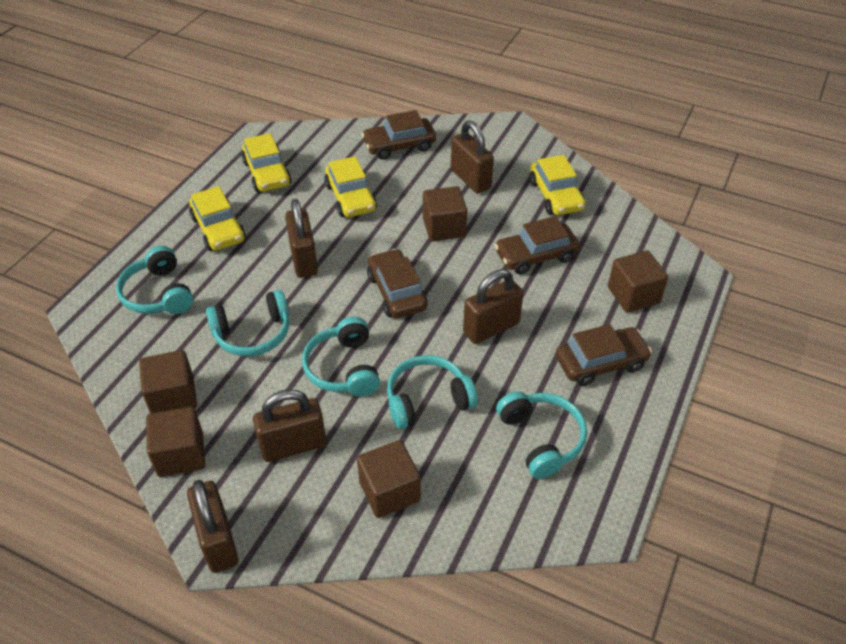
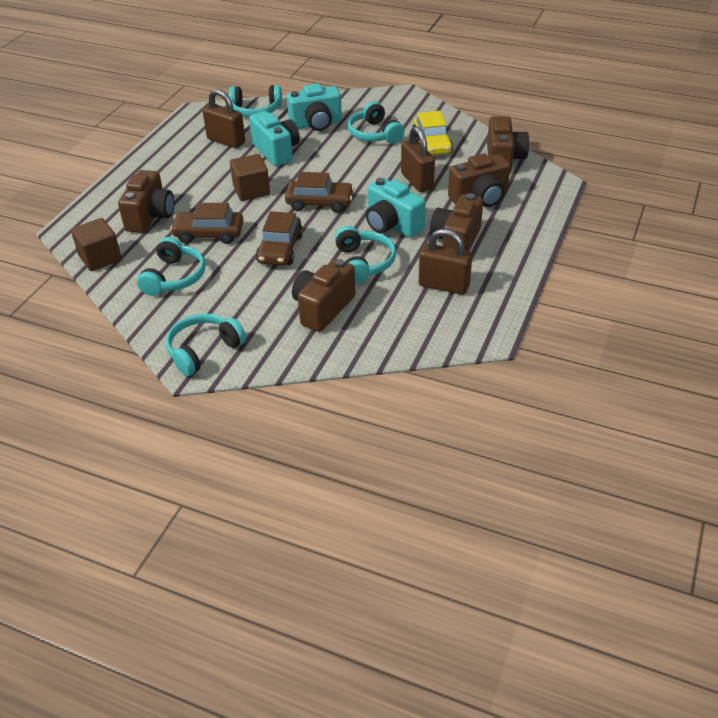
brown camera: none = 0 -> [118,170,174,233] [292,259,356,332] [430,193,483,251] [448,153,510,207] [487,116,529,172] = 5
brown car: [362,110,436,160] [367,249,428,318] [495,216,580,275] [556,324,652,386] = 4 -> [170,203,243,244] [256,211,303,266] [285,172,354,213] = 3
brown cube: [139,350,197,414] [146,406,205,477] [357,440,421,518] [423,186,467,241] [608,251,668,313] = 5 -> [71,218,122,271] [230,154,270,201] = 2
brown padlock: [187,480,239,573] [253,389,326,462] [285,199,318,278] [451,121,494,194] [463,269,523,344] = 5 -> [203,89,245,148] [401,126,435,192] [419,229,472,295] = 3
turquoise camera: none = 0 -> [249,111,300,166] [287,84,342,131] [366,178,426,238] = 3
yellow car: [189,186,246,251] [242,133,292,192] [324,156,377,217] [529,155,586,215] = 4 -> [413,111,453,155] = 1

